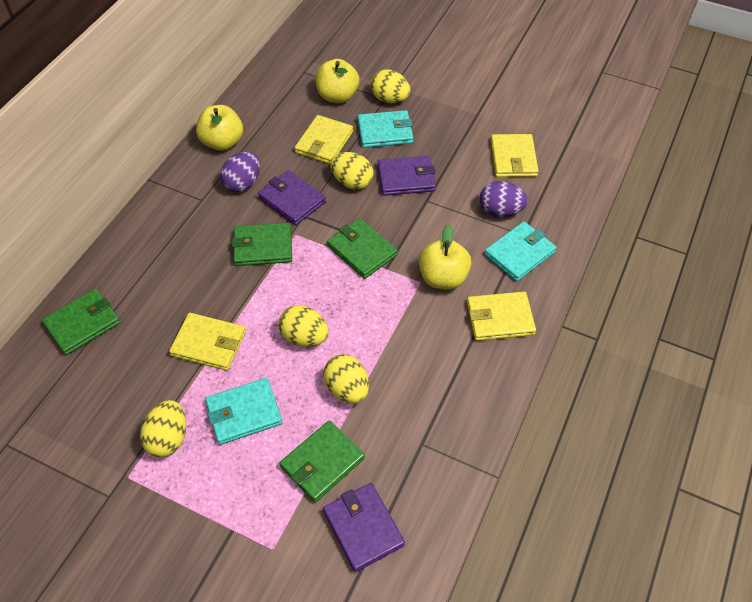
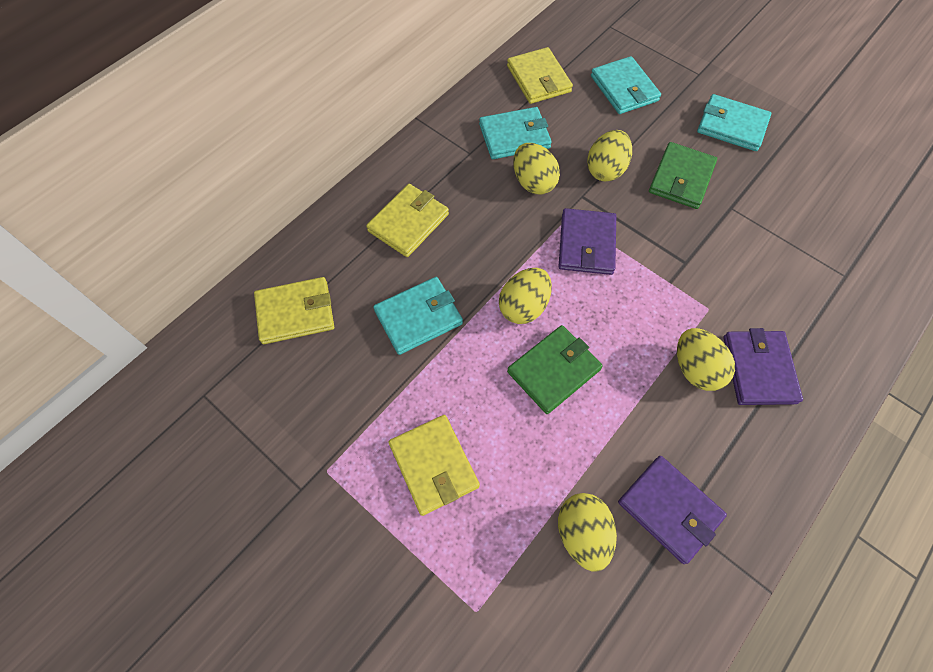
green wallet: [42,289,120,355] [232,223,292,266] [279,420,365,502] [327,218,398,279] = 4 -> [507,325,603,414] [649,142,717,209] = 2
purple egg: [220,152,260,192] [480,181,528,217] = 2 -> none = 0
turquoise wallet: [205,378,282,445] [358,110,413,148] [484,222,557,281] = 3 -> [373,277,463,355] [479,107,552,159] [591,56,661,114] [697,94,771,151] = 4
yellow apple: [196,105,243,151] [315,59,359,103] [419,224,472,290] = 3 -> none = 0

